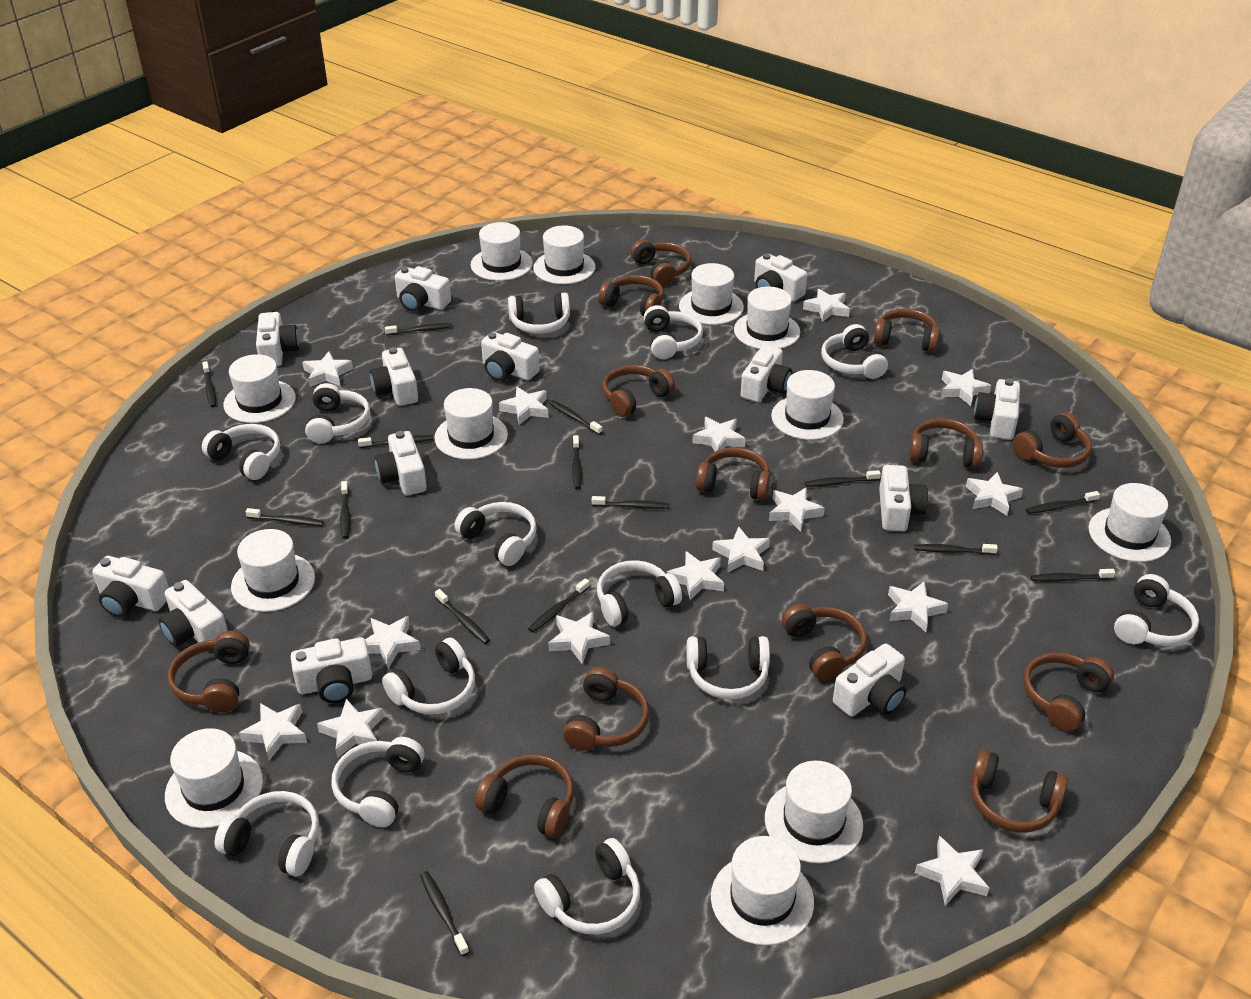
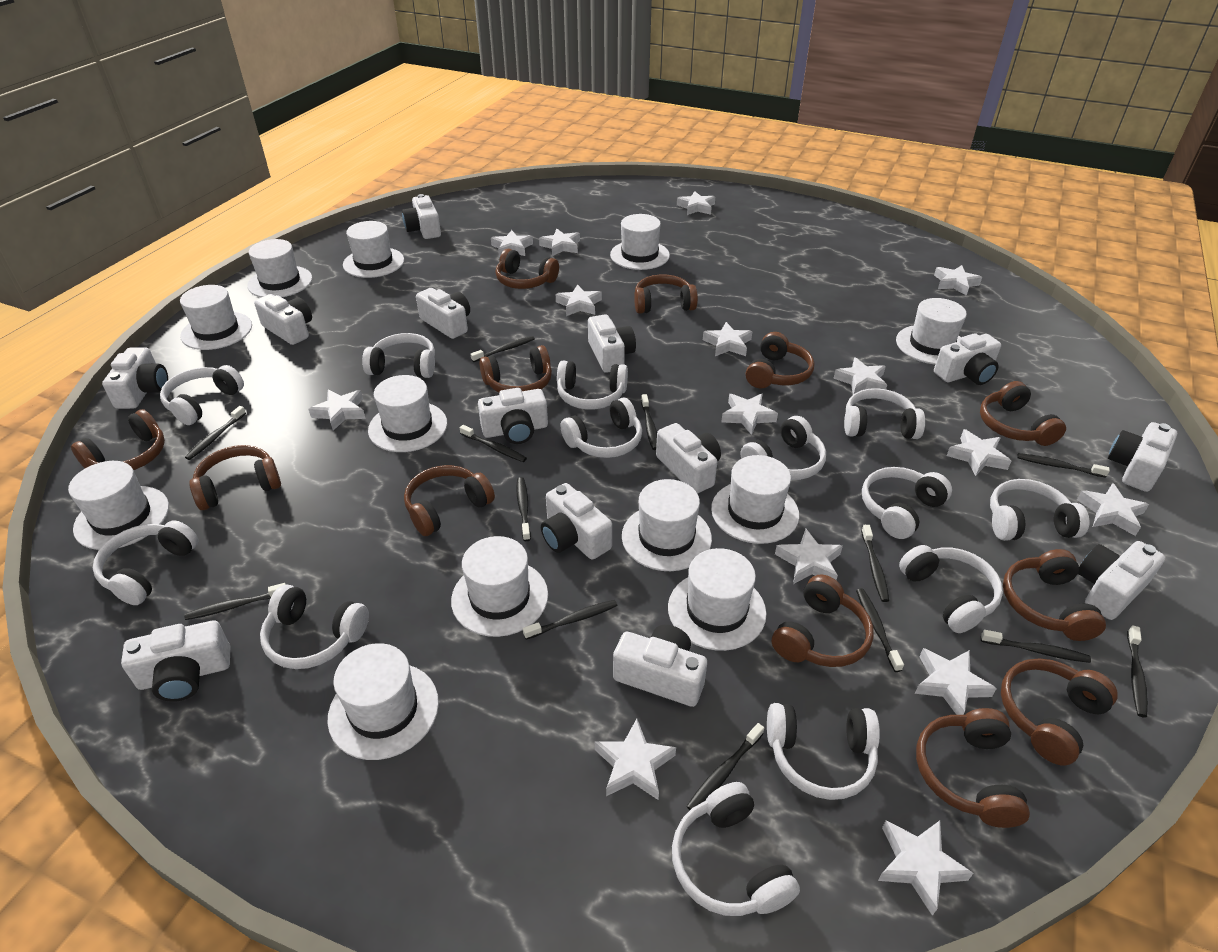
black toothbrush: [202,361,216,407] [246,508,324,526] [340,481,350,539] [358,435,433,448] [385,323,452,335] [420,871,469,956] [435,589,490,644] [528,578,590,633] [549,400,602,435] [572,435,582,489] [592,496,670,509] [805,470,881,487] [914,544,998,555] [1026,491,1100,514] [1031,569,1115,582] = 15 -> [184,583,286,620] [185,406,246,460] [460,425,527,462] [471,336,535,362] [516,477,531,541] [523,600,617,640] [641,394,657,450] [687,723,764,810] [856,588,904,672] [861,525,889,602] [981,630,1091,663] [1017,453,1110,478] [1127,625,1148,718] = 13
brown headphones: [168,631,250,713] [475,754,574,838] [563,667,650,751] [598,275,664,316] [602,365,675,417] [631,239,692,286] [696,447,770,501] [782,604,867,681] [874,309,940,352] [909,418,983,468] [971,750,1068,833] [1013,412,1092,468] [1023,652,1114,731] = 13 -> [71,409,165,470] [189,445,281,510] [404,465,495,536] [479,345,552,392] [495,249,559,289] [634,275,698,314] [746,332,815,388] [772,574,874,667] [916,708,1030,828] [980,381,1066,446] [1001,658,1118,766] [1003,549,1106,641] = 12

